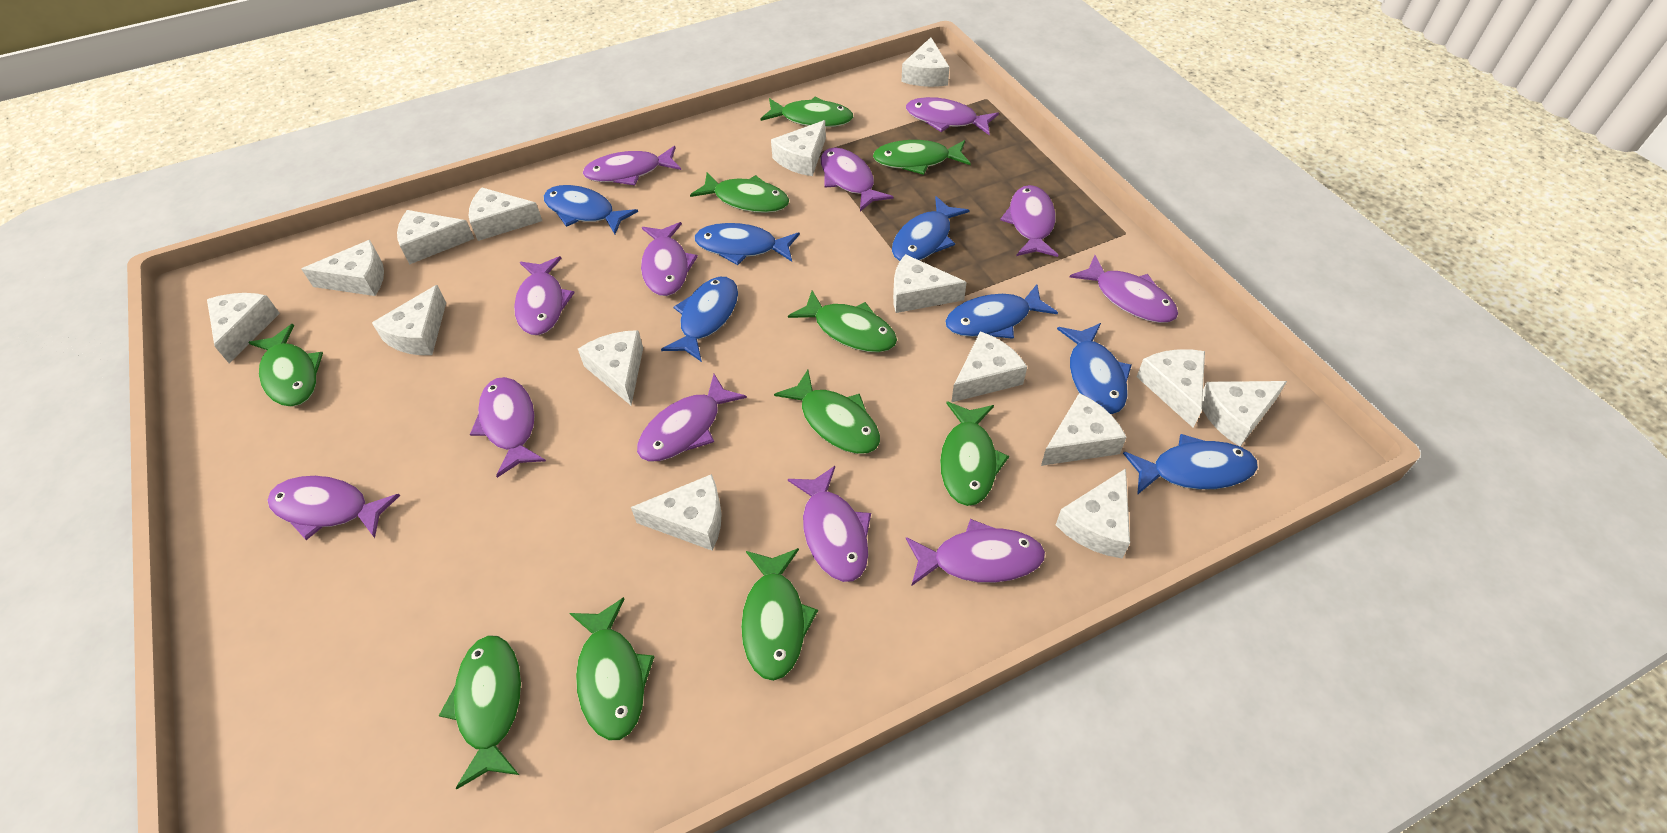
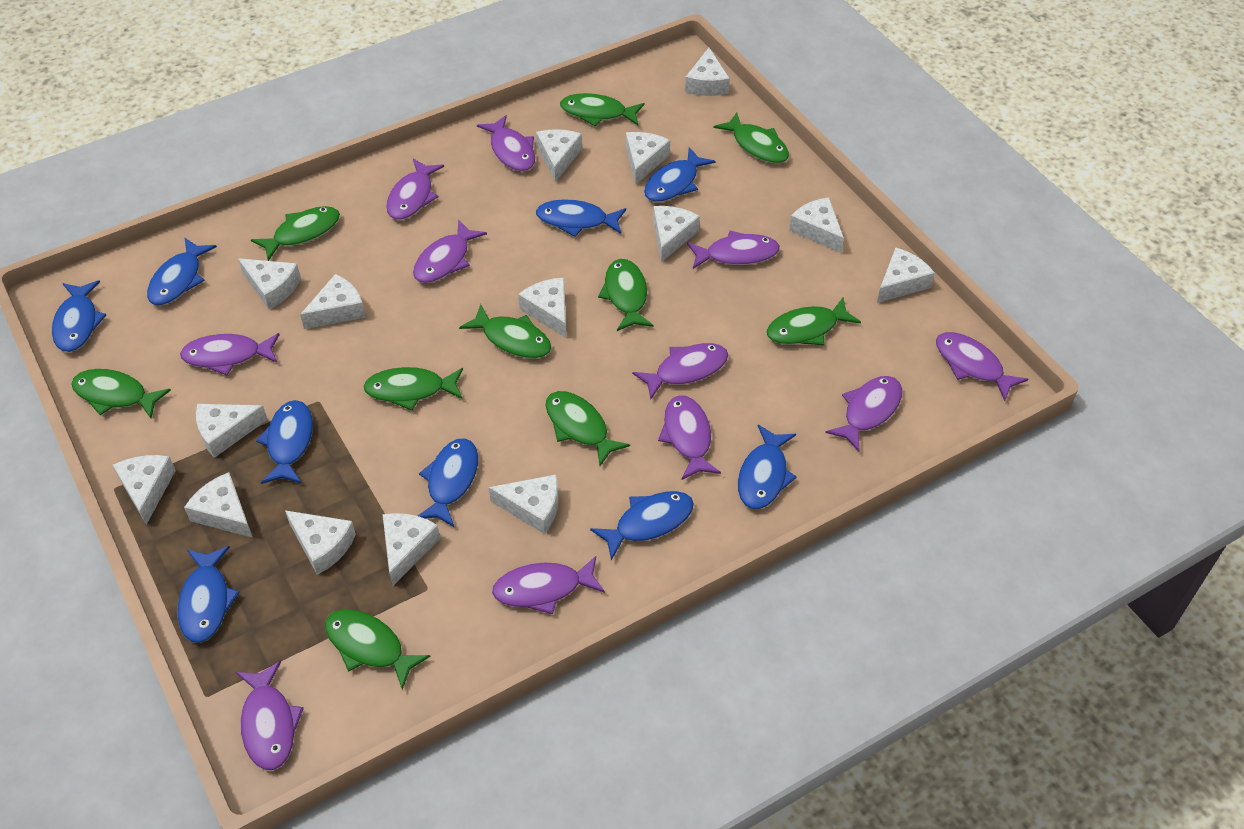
blue fish: [544,185,638,234] [661,277,738,362] [695,223,800,265] [892,196,970,261] [945,285,1058,339] [1057,323,1132,414] [1123,434,1258,495] = 7 -> [52,280,106,352] [147,238,217,305] [178,546,240,643] [256,400,313,484] [418,439,478,527] [536,199,626,237] [590,491,694,560] [644,147,716,202] [738,425,797,509] = 9
purple fish: [267,476,400,540] [470,377,546,478] [514,256,575,335] [583,146,681,185] [637,374,747,462] [641,222,698,296] [788,466,871,582] [821,148,893,211] [906,97,999,135] [906,519,1045,586] [1000,185,1058,257] [1070,255,1178,323] = 12 -> [180,333,280,375] [236,661,304,770] [386,158,444,220] [413,220,487,283] [477,115,535,172] [492,556,605,614] [632,343,728,400] [658,395,721,480] [687,231,780,269] [825,376,902,452] [936,332,1028,401] = 11

